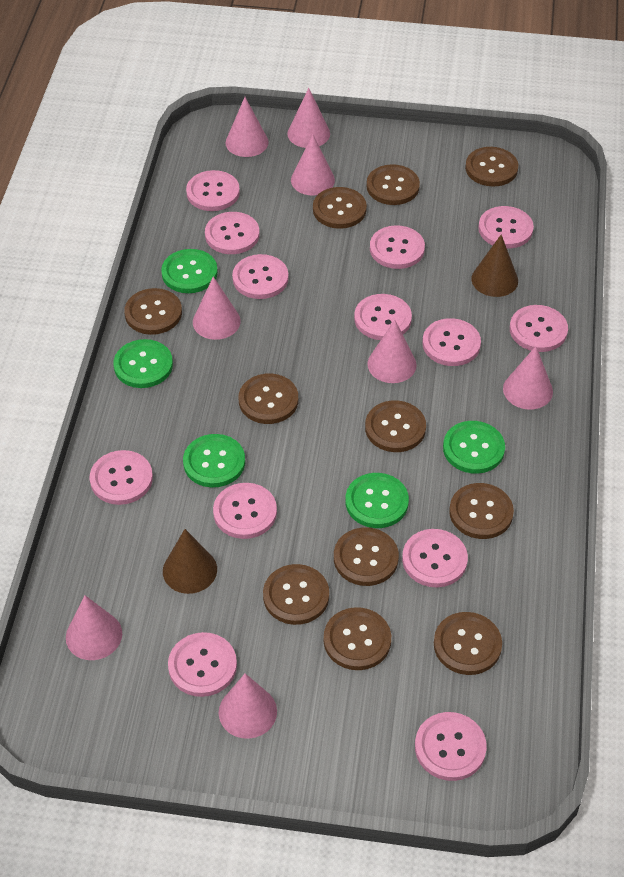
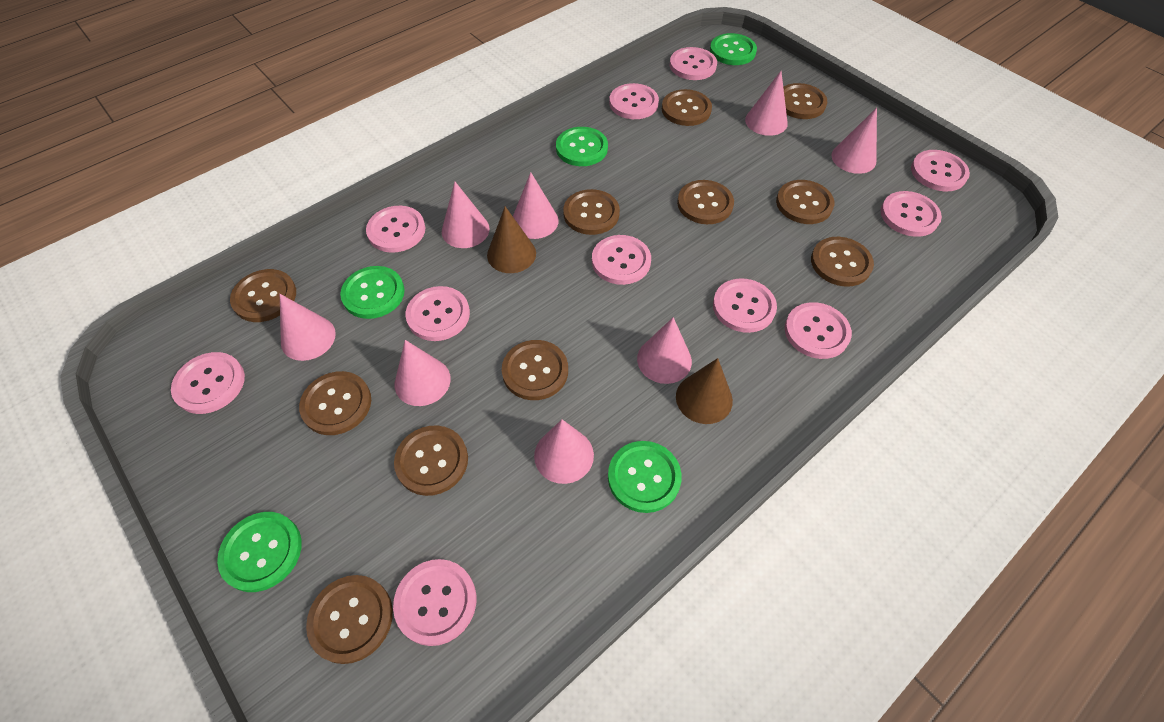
pink button: [90,450,153,505] [168,632,237,697] [186,170,240,211] [205,212,260,254] [213,483,277,539] [232,254,289,299] [354,294,412,340] [370,225,425,269] [402,529,468,587] [415,712,487,781] [422,318,481,366] [478,206,534,248] [510,305,568,352] = 13 -> [171,352,245,414] [366,206,425,253] [393,559,476,646] [406,286,470,341] [592,235,651,285] [609,83,659,119] [670,47,717,80] [713,278,777,333] [785,302,852,359] [881,191,942,237] [911,150,970,191] = 11

